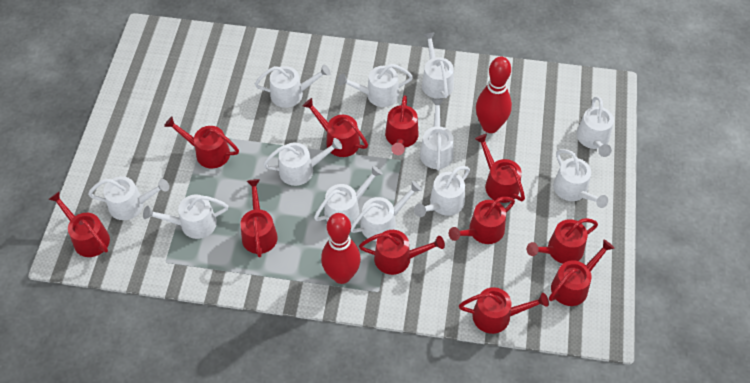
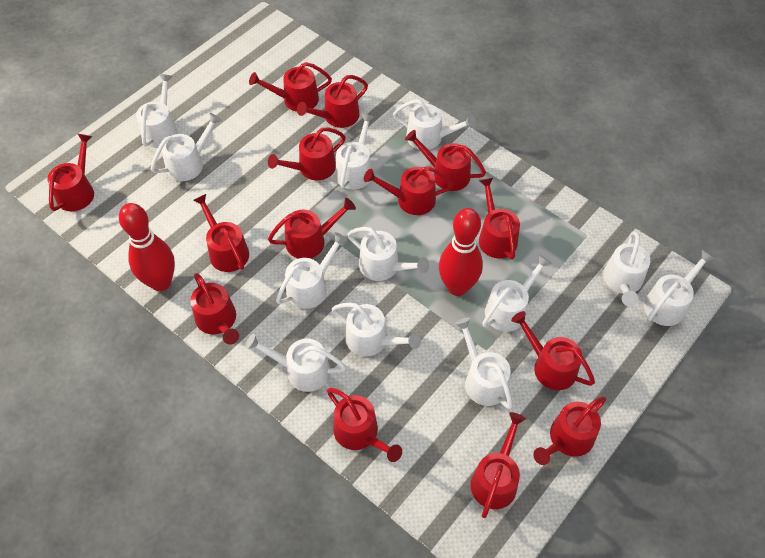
red watering can: [48,191,110,257] [164,117,239,168] [240,179,278,258] [303,98,368,157] [359,230,445,275] [385,95,419,155] [449,197,515,244] [459,287,549,334] [475,134,525,203] [527,218,598,263] [549,239,615,306] = 11 -> [47,134,94,211] [190,273,239,345] [193,194,249,272] [249,62,332,112] [268,127,346,180] [268,198,356,259] [297,75,368,128] [327,388,402,462] [364,166,453,215] [405,130,486,191] [471,412,526,518] [479,178,520,259] [511,311,595,390] [533,396,606,465] = 14

